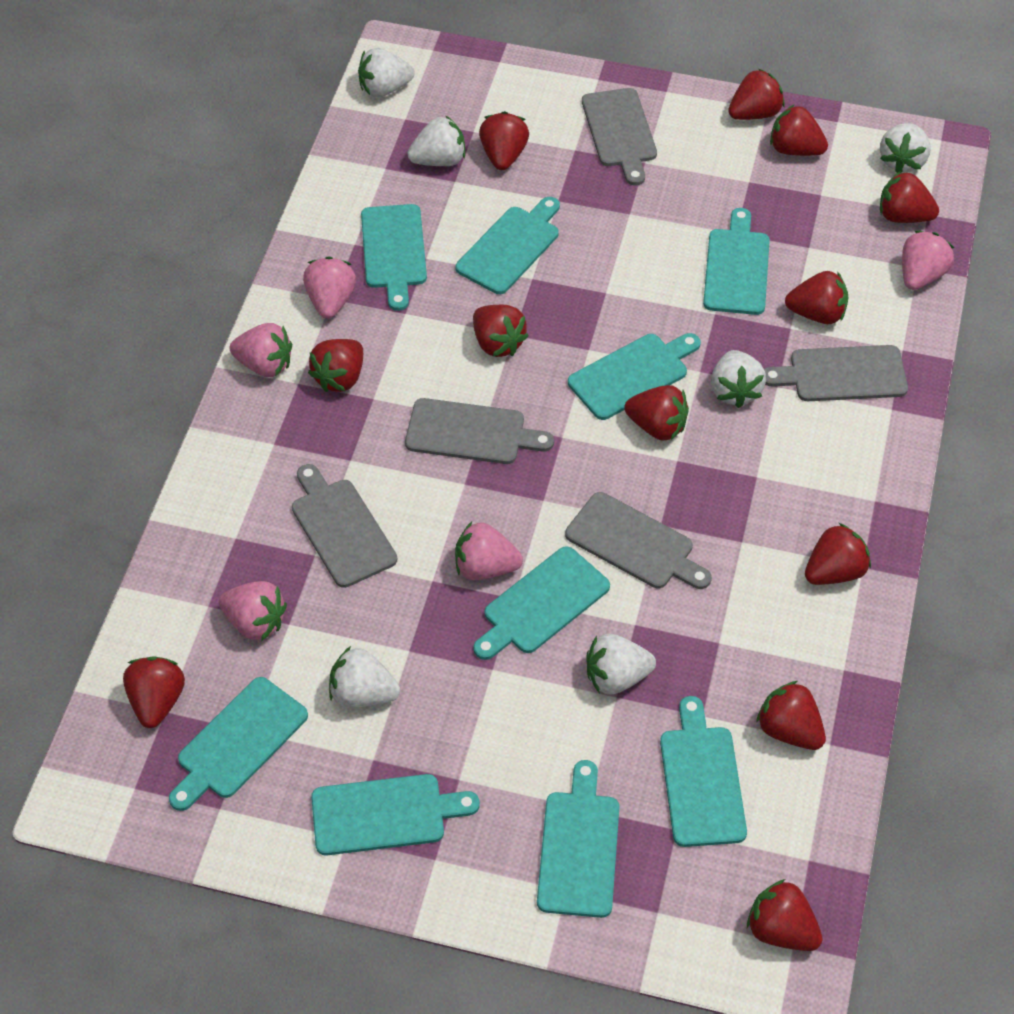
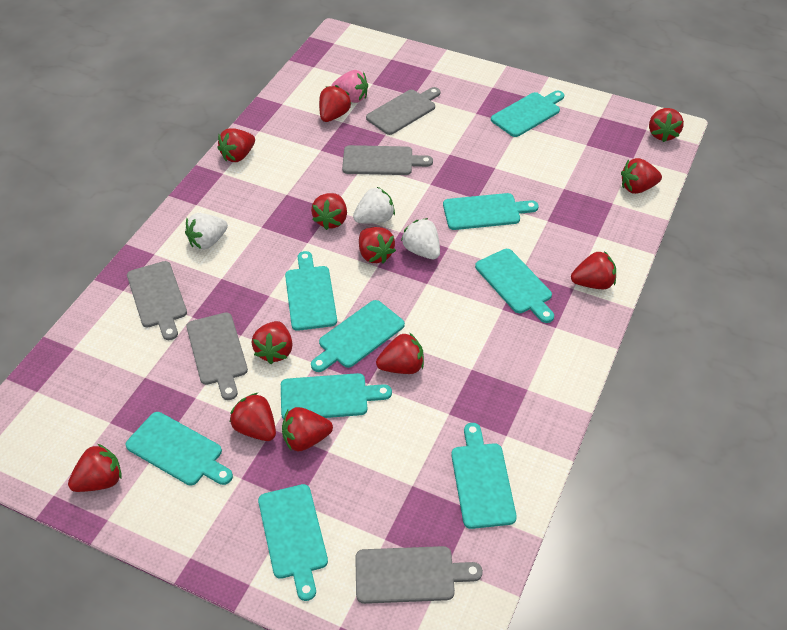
pink strawberry: [219,581,287,641] [230,323,292,377] [303,257,356,319] [455,522,523,580] [902,231,954,290] = 5 -> [332,70,368,103] = 1
white strawberry: [329,646,400,708] [358,48,415,98] [407,115,465,166] [586,634,656,695] [711,350,766,408] [880,123,931,173] = 6 -> [185,213,228,250] [353,187,395,223] [401,218,440,259] = 3

